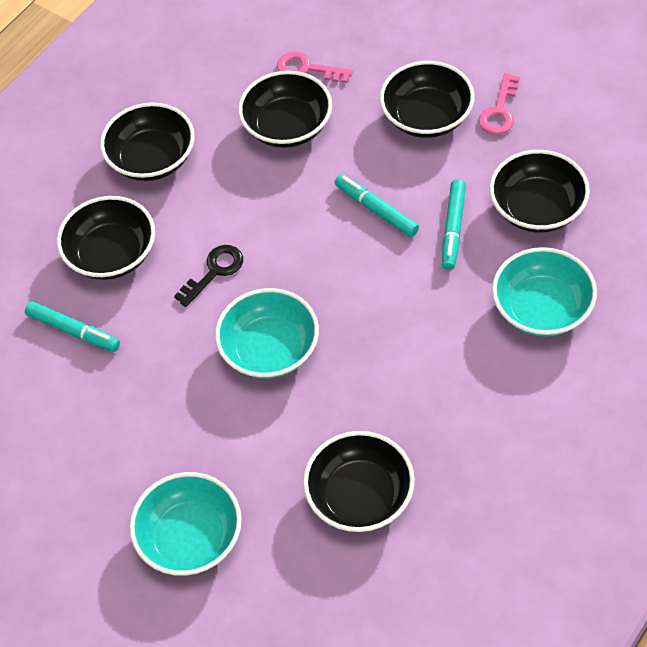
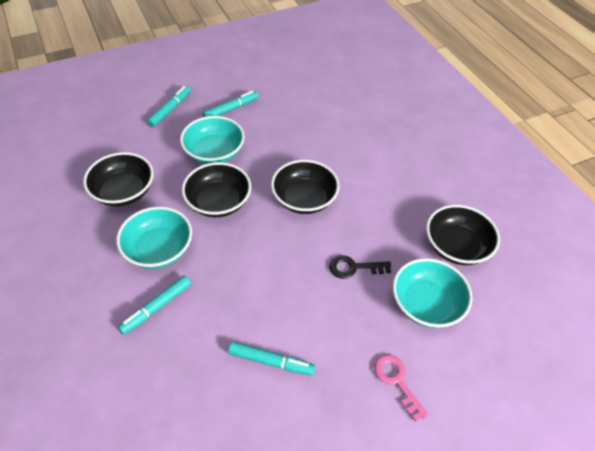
black bowl: [57,196,155,280] [100,103,195,181] [238,71,332,148] [303,431,415,532] [380,61,474,138] [490,150,590,232] = 6 -> [83,152,154,206] [182,162,251,217] [271,160,340,214] [426,205,500,265] = 4
pink key: [277,51,353,83] [478,73,519,135] = 2 -> [374,355,428,422] = 1
turquoise marker: [25,301,120,352] [335,174,419,237] [442,180,466,270] = 3 -> [118,276,191,335] [147,86,191,127] [202,91,259,117] [228,342,315,375] = 4

